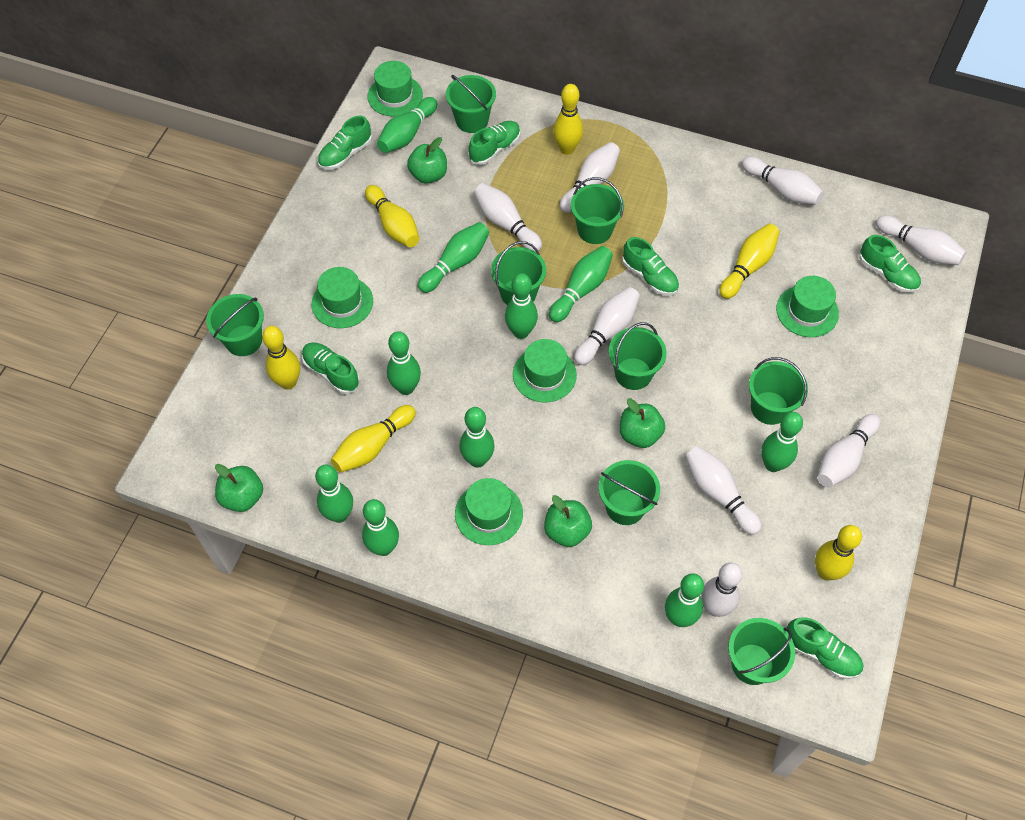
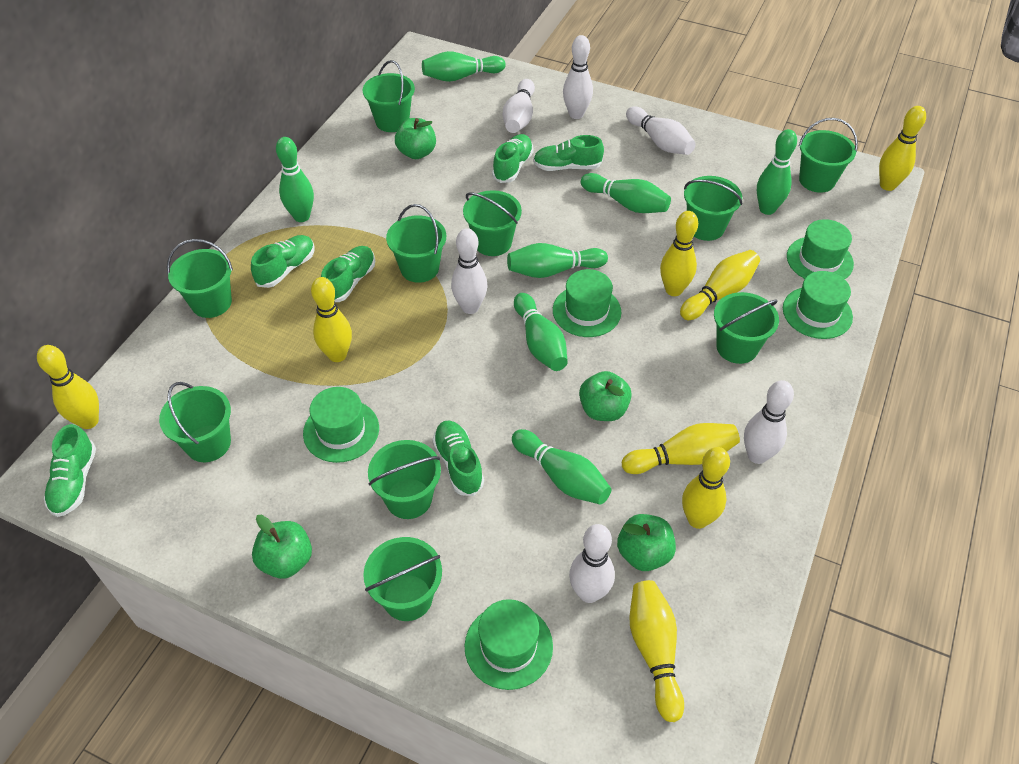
green bowling pin: [315,464,353,523] [362,499,399,556] [377,97,437,153] [387,331,421,395] [418,222,489,293] [459,407,495,468] [505,273,538,339] [549,246,613,322] [665,573,704,627] [761,412,803,472] = 10 -> [276,137,314,222] [422,51,505,82] [507,243,608,278] [512,429,611,505] [514,293,568,371] [581,173,671,213] [757,129,797,215] = 7
green bucket: [206,294,264,356] [446,75,496,133] [491,241,546,305] [571,177,624,244] [599,460,660,525] [609,322,667,390] [728,618,795,685] [749,357,808,425] = 8 -> [159,382,231,462] [167,239,233,318] [363,60,415,132] [363,537,442,621] [368,440,441,519] [386,204,446,283] [463,190,522,256] [684,176,742,241] [714,292,779,364] [799,118,858,193] = 10
white bowling pin: [474,183,542,252] [560,142,620,213] [574,287,640,365] [685,446,762,535] [701,563,742,617] [742,156,824,205] [817,414,880,488] [876,215,966,265] = 8 -> [451,228,487,314] [503,79,535,133] [563,35,593,119] [569,524,615,603] [626,106,696,155] [744,380,794,464] = 6
yellow bowling pin: [262,326,300,390] [331,405,416,473] [365,185,419,247] [553,84,583,155] [719,224,780,299] [815,525,862,580] = 6 -> [37,345,99,429] [311,277,352,362] [622,423,740,474] [629,580,684,722] [660,211,698,296] [680,250,760,320] [682,447,730,529] [879,106,926,191] = 8

